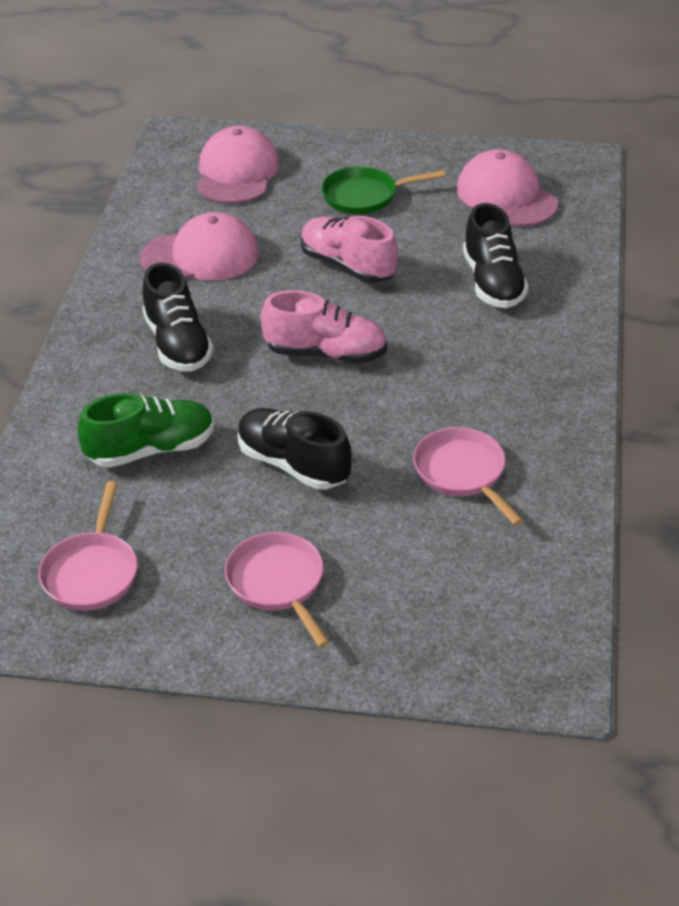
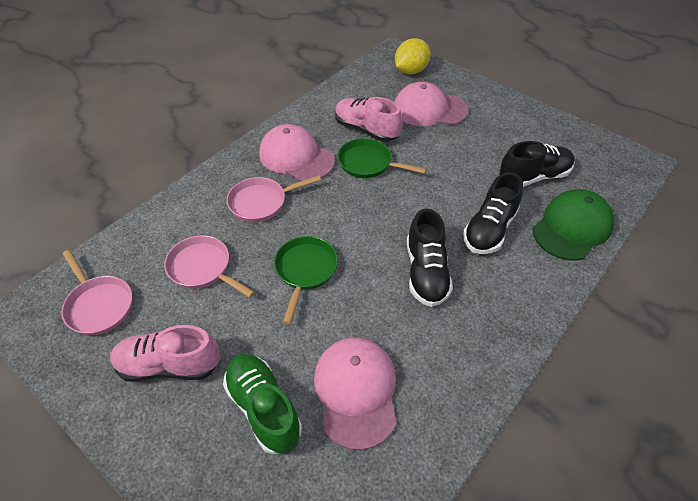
green cap: none = 0 -> [533,189,614,261] = 1
green pan: [321,166,445,214] = 1 -> [274,236,338,324] [338,138,426,178] = 2
yellow lemon: none = 0 -> [395,38,431,74] = 1

